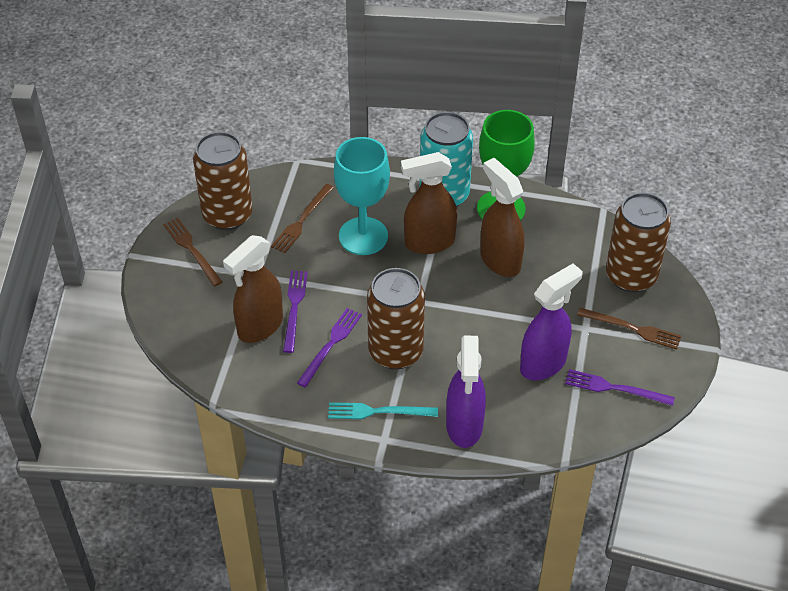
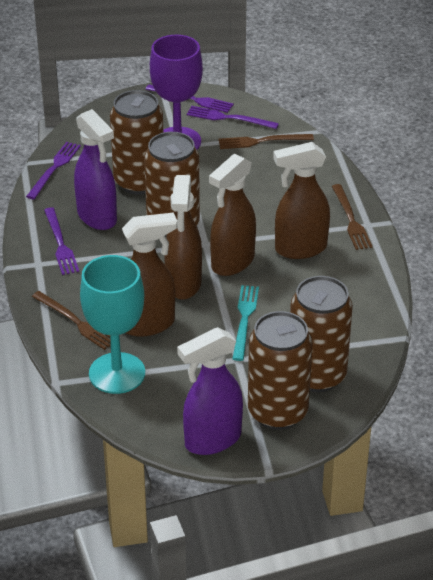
brown can: [193,132,252,230] [367,268,425,370] [606,192,671,292] = 3 -> [110,90,163,195] [144,132,200,236] [248,311,313,430] [290,276,353,392] = 4
brown spray bottle: [223,235,283,343] [401,152,457,254] [480,158,525,277] = 3 -> [122,213,178,337] [164,175,202,300] [209,154,256,276] [273,142,330,259] = 4
green goblet: [477,110,535,221] = 1 -> none = 0
purple fork: [283,271,308,353] [297,308,362,387] [565,369,675,406] = 3 -> [26,142,81,199] [44,207,79,275] [145,84,234,113] [187,106,279,129] = 4
purple goblet: none = 0 -> [150,35,203,150] = 1
turquoise can: [419,112,473,207] = 1 -> none = 0

